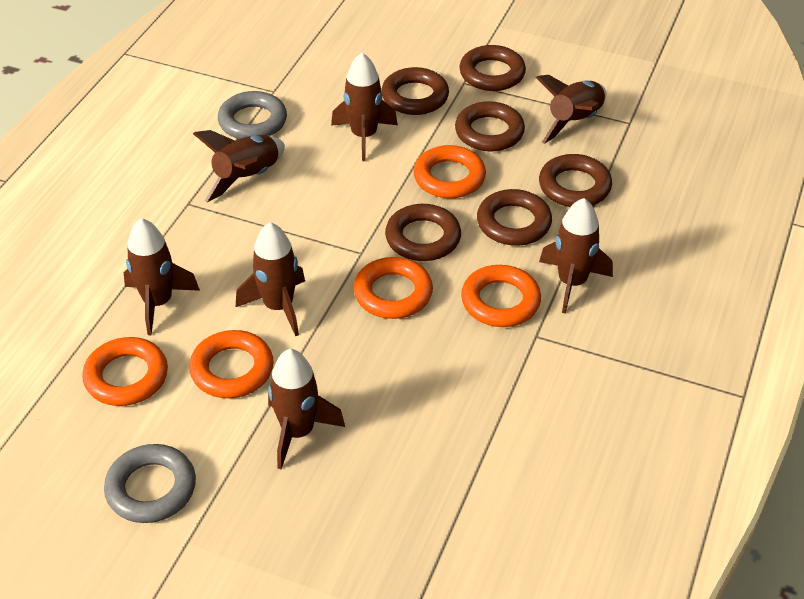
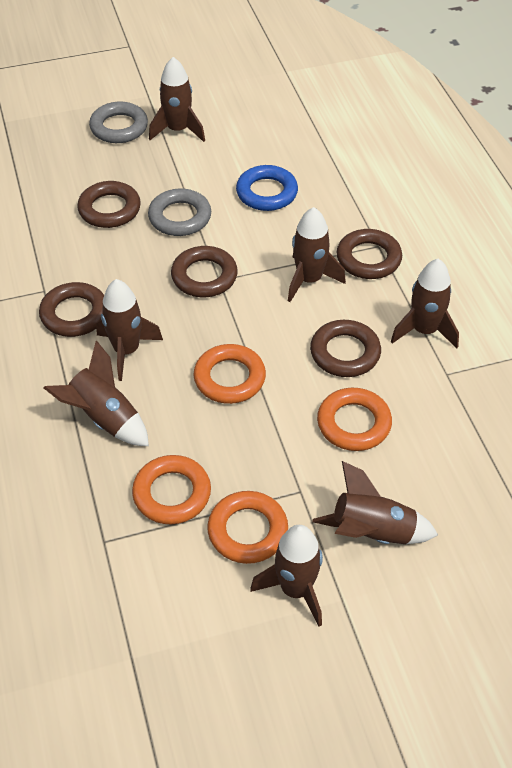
blue ring: none = 0 -> [236,165,298,211] = 1
brown ring: [381,67,449,115] [385,204,461,261] [455,101,525,151] [459,45,526,91] [477,189,552,246] [539,154,612,207] = 6 -> [39,282,104,337] [77,181,141,228] [171,246,238,297] [310,320,381,377] [337,229,402,279] = 5
orange ring: [82,337,168,406] [189,330,274,398] [353,257,433,319] [413,145,486,198] [461,265,541,327] = 5 -> [132,455,211,524] [194,344,266,404] [207,491,288,564] [317,388,392,451] = 4

